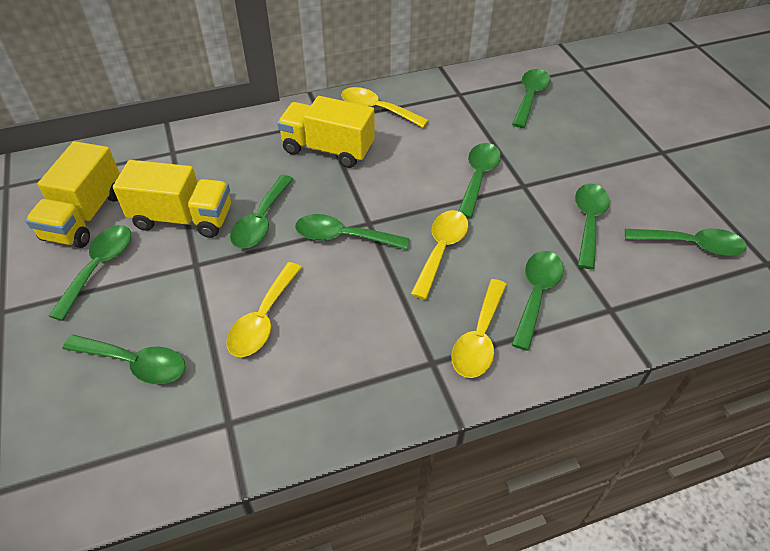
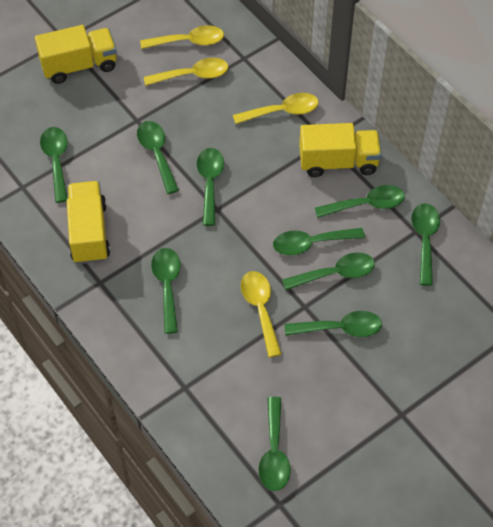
green spoon: [49,225,131,321] [63,335,186,384] [230,175,293,248] [295,214,409,250] [459,143,501,218] [512,69,551,128] [512,251,564,351] [575,184,610,269] [625,228,747,256] = 9 -> [40,127,68,203] [137,121,179,194] [151,248,180,334] [197,148,224,226] [258,397,291,491] [273,228,365,255] [282,252,375,290] [284,311,382,337] [315,185,405,218] [412,203,440,286] = 10

